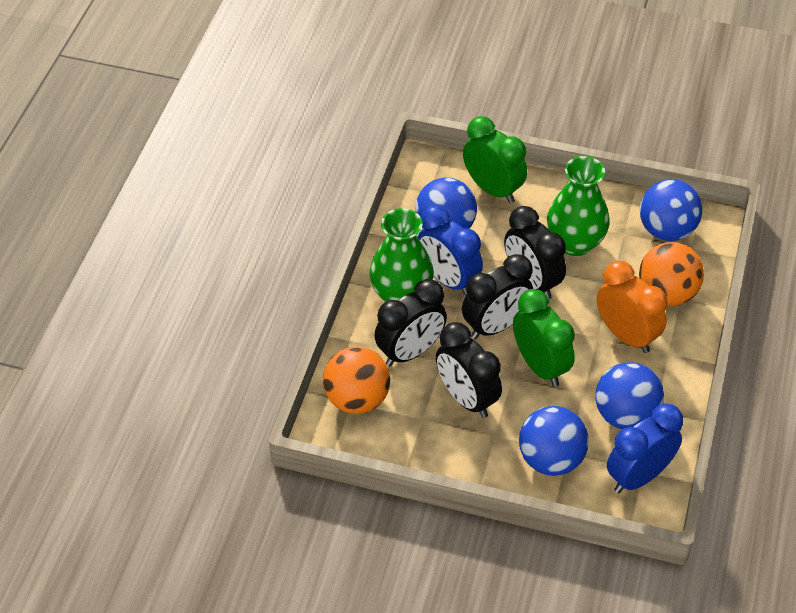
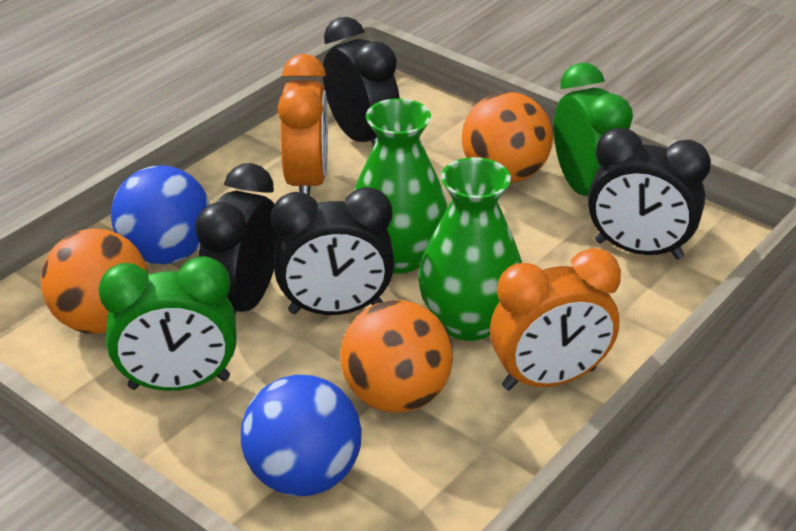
blue ball: [415,178,477,229] [519,406,589,476] [596,362,664,429] [640,179,702,241] = 4 -> [111,165,210,264] [241,375,362,496] = 2
blue clock: [418,205,483,296] [607,404,683,493] = 2 -> none = 0
orange ball: [323,347,390,414] [639,242,704,306] = 2 -> [41,228,148,334] [340,300,453,413] [462,92,553,183] = 3
orange clock: [597,261,668,353] = 1 -> [277,54,328,196] [490,248,621,391] = 2

